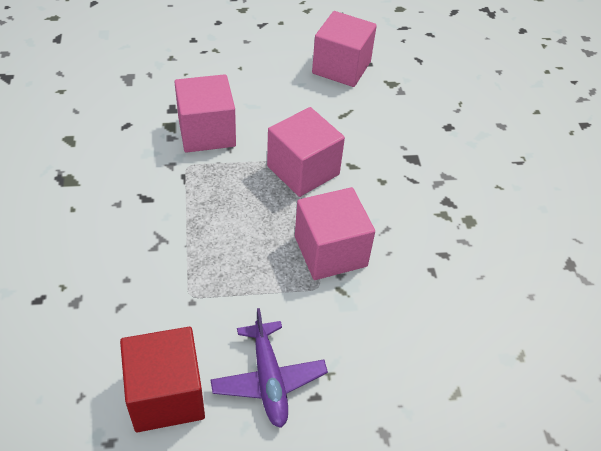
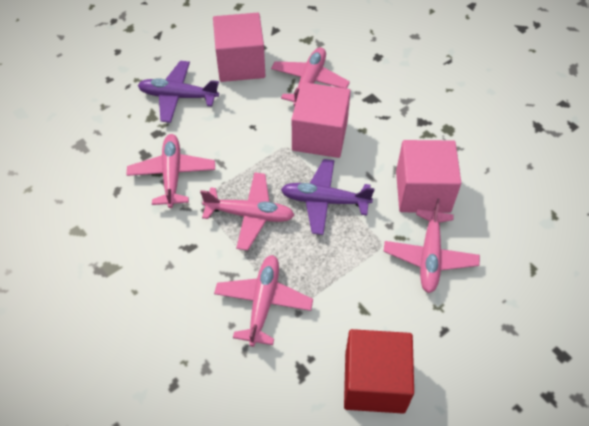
pink cube: [175,74,236,153] [267,107,345,197] [295,187,375,280] [312,11,377,87] = 4 -> [213,13,265,82] [292,82,351,158] [396,140,461,213] = 3
pink plane: none = 0 -> [127,134,215,208] [200,172,294,251] [214,255,313,347] [271,47,350,106] [384,198,480,293] = 5
purple plane: [211,308,328,428] = 1 -> [138,61,219,123] [281,159,375,235] = 2

